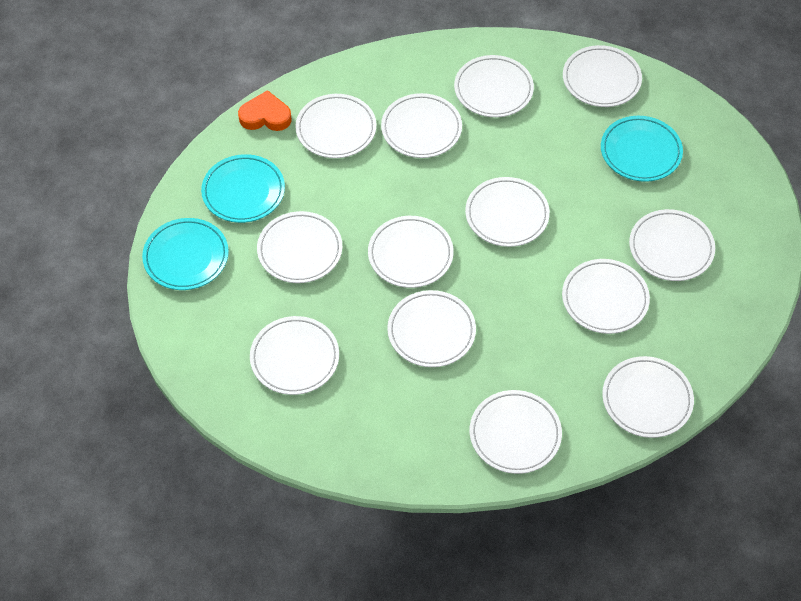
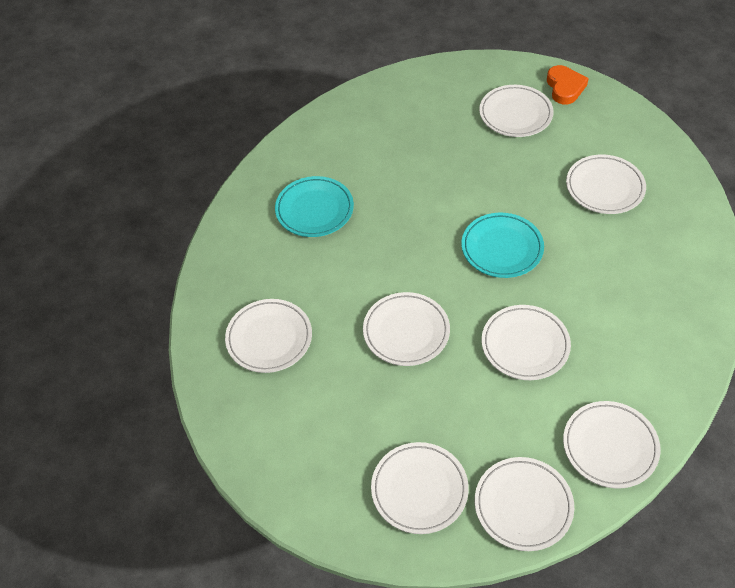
turquoise plate: [142,218,229,290] [201,154,285,223] [601,116,683,182] = 3 -> [275,176,354,237] [462,213,544,278] = 2
white plate: [250,316,339,395] [257,211,342,283] [295,94,377,158] [368,216,454,288] [381,93,462,158] [387,290,476,367] [454,55,534,117] [465,177,550,247] [470,390,562,474] [562,259,650,334] [563,45,642,107] [602,356,694,438] [629,209,715,281] = 13 -> [225,299,312,373] [363,292,450,366] [371,442,469,534] [475,457,574,551] [479,85,554,137] [482,305,571,380] [563,401,661,489] [566,154,646,214] = 8

